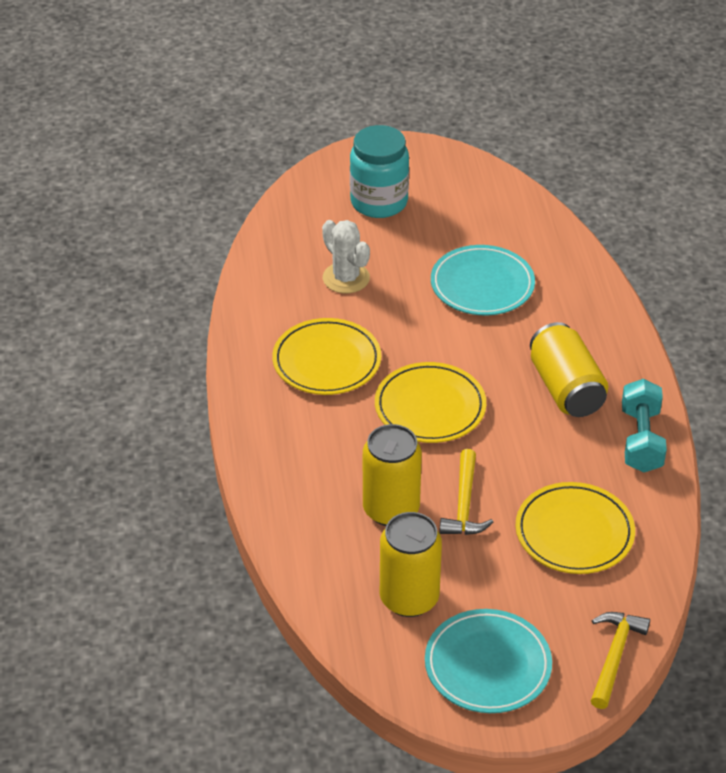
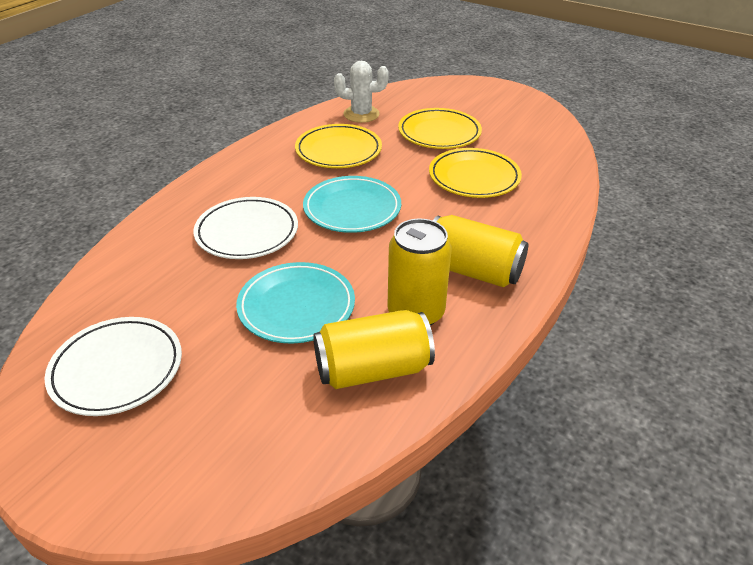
turquoise dumbbell: [622,379,667,472] = 1 -> none = 0
turquoise jar: [350,125,409,218] = 1 -> none = 0
white plate: none = 0 -> [45,317,182,416] [193,197,298,259] = 2
yellow hammer: [439,449,493,535] [591,612,650,709] = 2 -> none = 0

